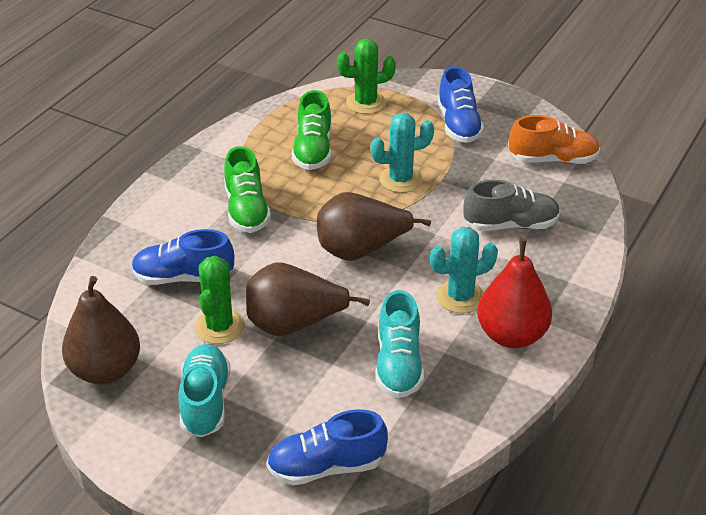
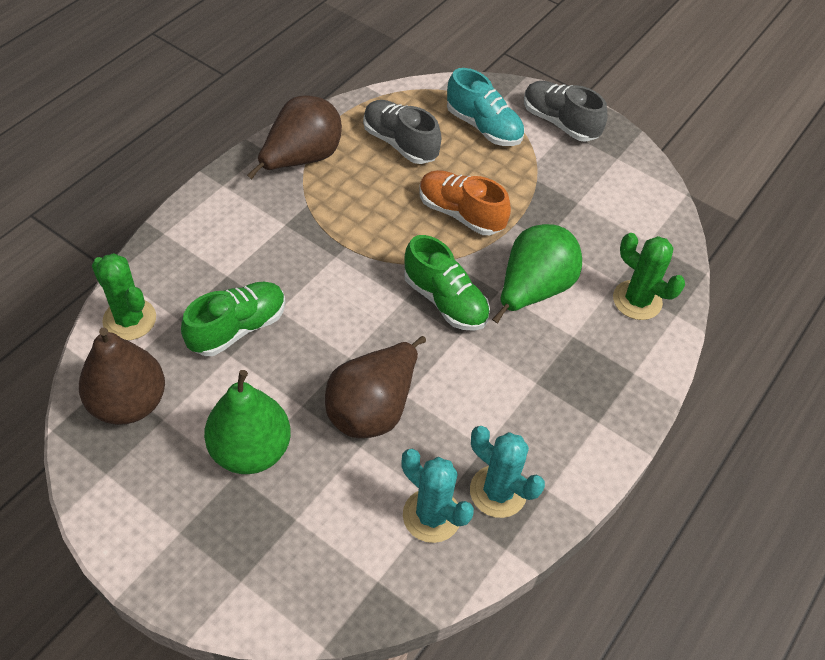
blue shoe: [131,229,234,285] [267,409,388,485] [438,66,484,143] = 3 -> none = 0
green pear: none = 0 -> [204,370,291,474] [492,224,582,324] = 2
grey shoe: [463,180,560,231] = 1 -> [363,100,441,164] [524,81,608,142] = 2
red pear: [477,239,552,348] = 1 -> none = 0
turquoise shoe: [178,344,230,437] [375,290,424,398] = 2 -> [447,68,524,146] = 1

